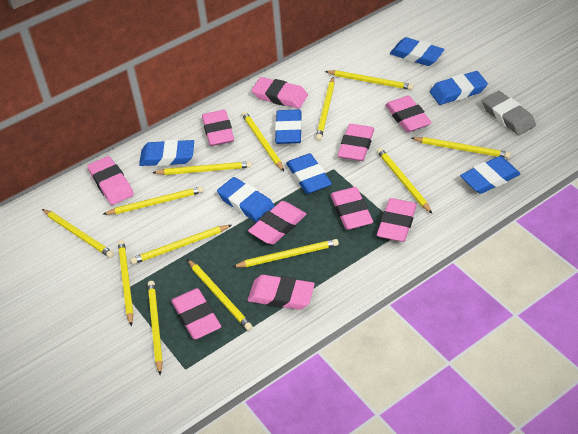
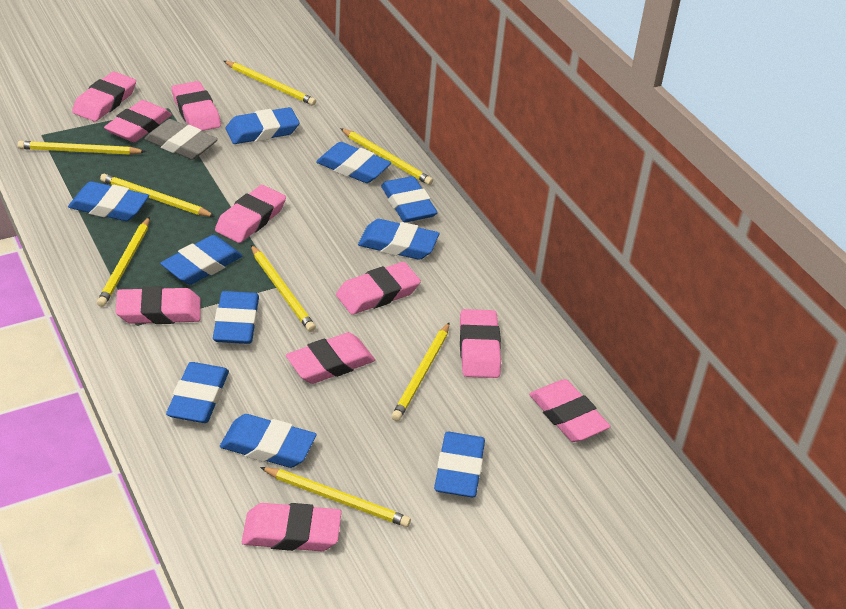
blue eraser: [139,139,194,166] [217,177,275,223] [275,109,302,144] [286,153,332,194] [390,37,445,66] [430,71,488,105] [460,156,521,194] = 7 -> [68,181,149,221] [160,235,243,285] [166,362,229,423] [213,291,259,344] [220,414,317,468] [226,107,300,144] [316,142,391,183] [358,219,439,260] [381,176,438,222] [434,432,485,497] = 10
yellow pencil: [42,209,114,258] [104,186,204,215] [118,240,134,326] [130,225,232,264] [148,281,163,375] [153,161,252,175] [187,259,253,331] [232,239,339,267] [242,111,284,171] [316,77,334,140] [325,70,413,90] [377,148,432,213] [411,137,511,158] = 13 -> [17,141,146,155] [97,217,150,307] [100,174,215,217] [224,61,316,106] [251,245,316,332] [260,467,411,527] [340,128,433,185] [391,323,449,421] = 8

